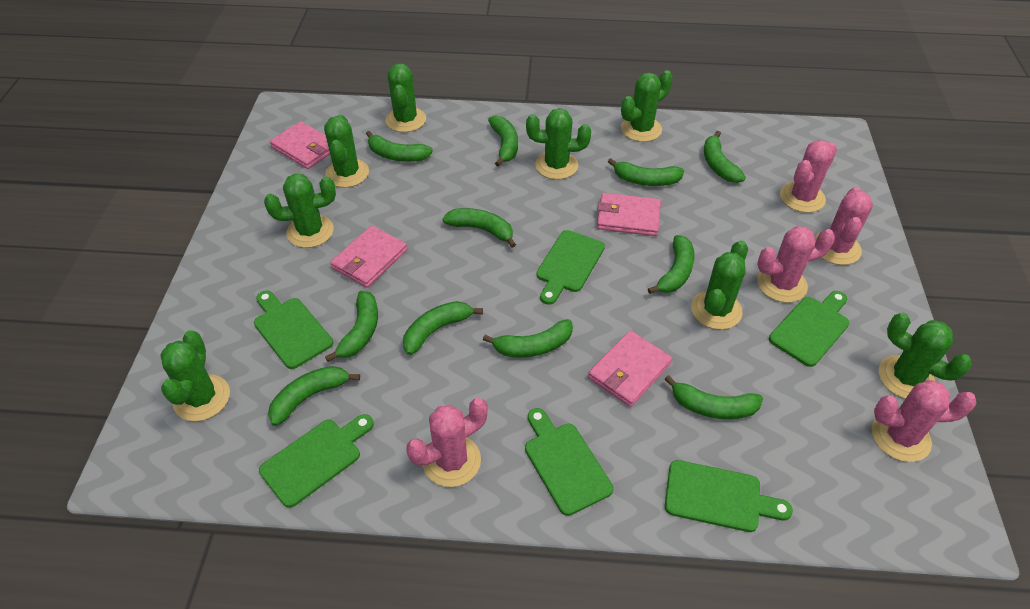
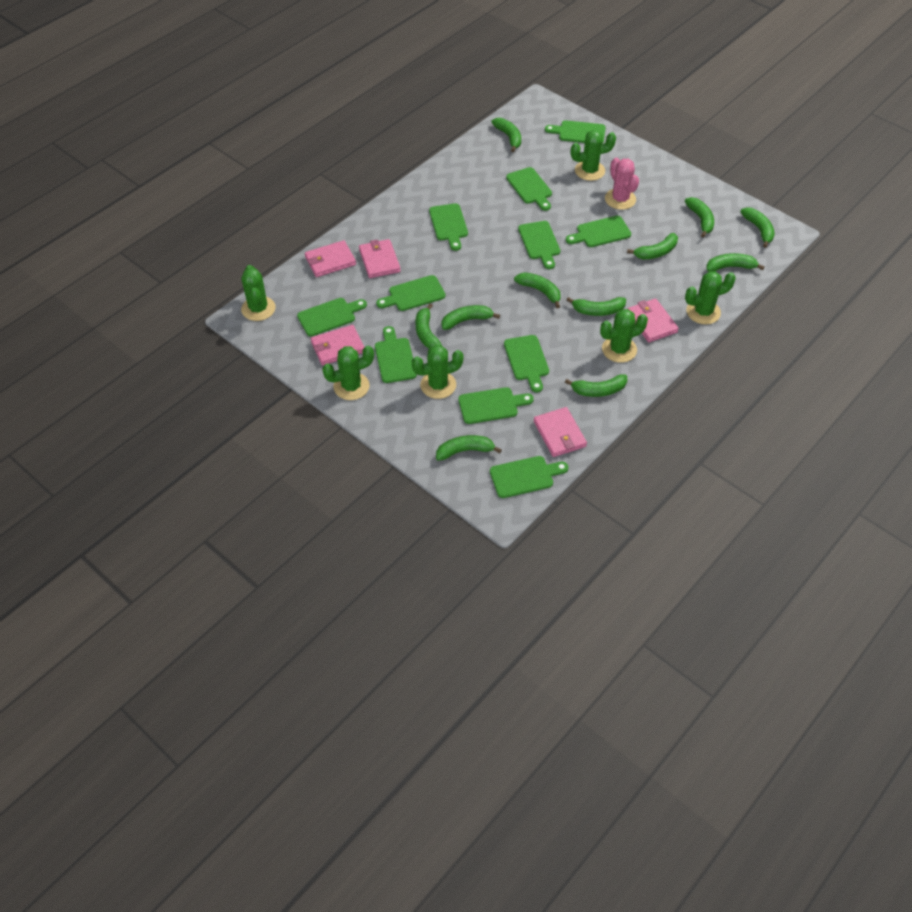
green cactus: [160,330,230,421] [264,174,336,248] [324,115,369,188] [385,64,426,132] [526,108,591,180] [621,70,673,142] [691,240,748,330] [879,313,972,399] = 8 -> [241,265,276,321] [322,346,374,400] [412,345,464,399] [571,130,616,181] [600,309,648,363] [685,271,736,324] = 6
green cutting board: [254,290,333,369] [259,414,374,508] [525,408,614,516] [536,230,605,305] [665,460,793,532] [769,291,850,367] = 6 -> [297,298,367,337] [375,326,417,383] [376,275,446,311] [429,203,468,251] [458,387,534,424] [490,456,569,498] [504,335,549,392] [506,167,552,211] [518,221,560,269] [545,120,606,144] [566,216,631,247] = 11
pink cactus: [406,398,488,487] [757,226,835,303] [780,140,837,213] [814,187,873,265] [872,380,977,462] = 5 -> [605,158,639,210] = 1
pink wallet: [270,121,330,169] [330,225,408,288] [588,330,672,407] [597,193,661,236] = 4 -> [305,240,356,277] [311,325,365,365] [359,239,401,278] [534,407,587,457] [627,299,679,342] = 5

